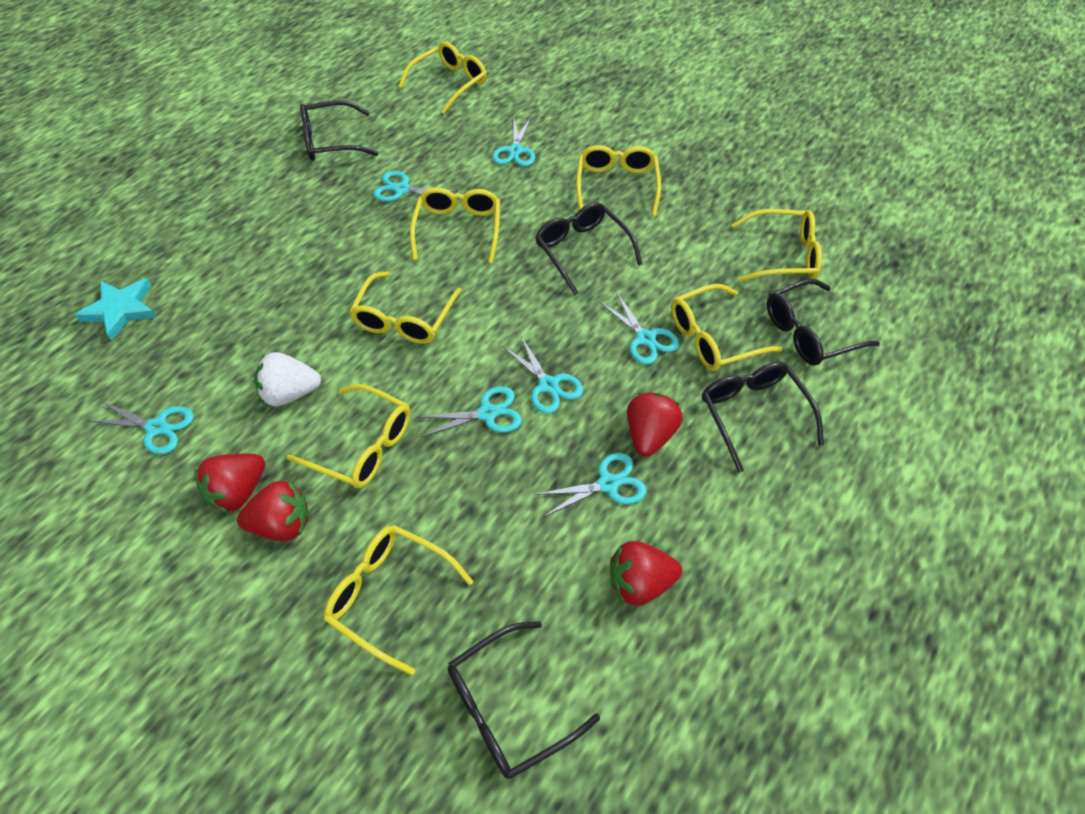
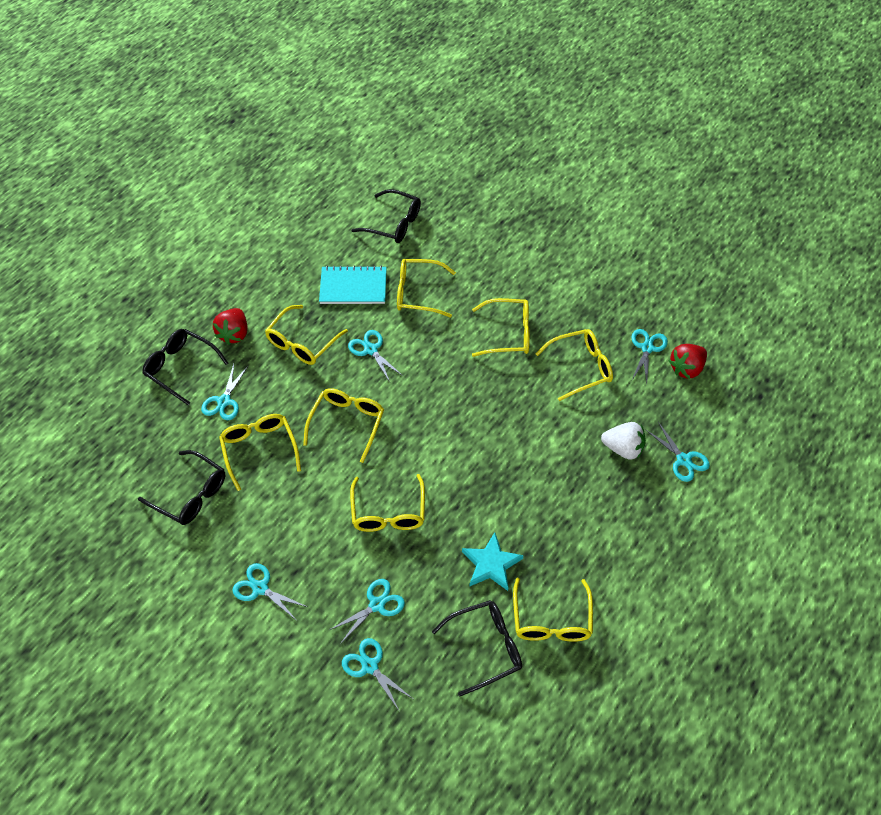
black glasses: [300,100,378,161] [447,621,600,779] [535,202,642,295] [702,362,824,473] [767,279,880,366] = 5 -> [138,450,225,525] [142,329,229,405] [352,189,421,243] [432,600,522,696] = 4
red strawberry: [194,453,265,513] [237,480,310,541] [610,541,682,606] [627,392,683,457] = 4 -> [213,308,248,345] [669,344,707,379] = 2
turquoise notebook: none = 0 -> [319,266,387,304] = 1

